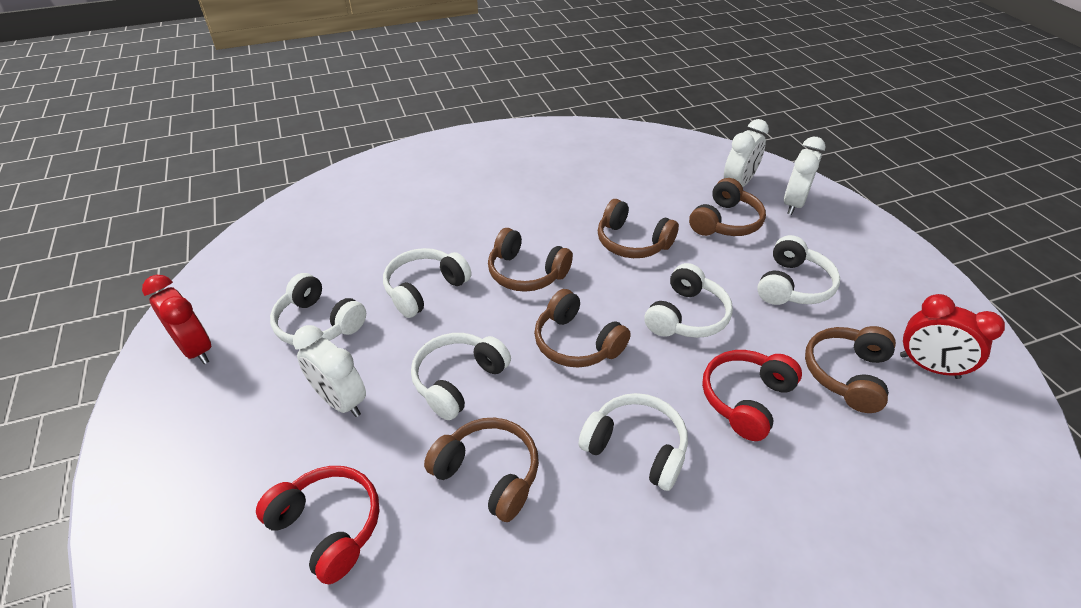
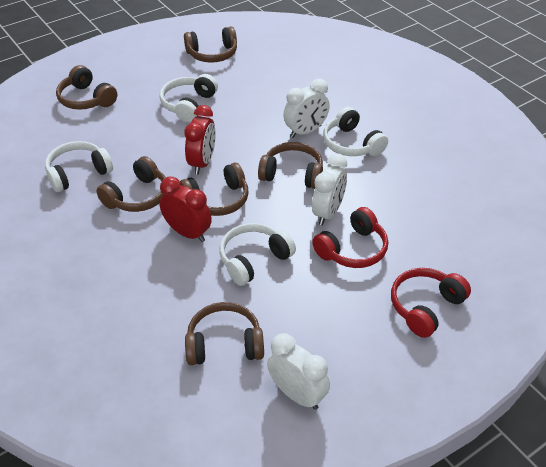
white headphones: [270,273,366,345] [383,248,472,318] [411,333,511,420] [578,393,688,491] [645,263,733,338] [757,235,840,305] = 6 -> [45,141,113,192] [159,74,218,122] [219,223,296,286] [323,107,388,156] = 4

